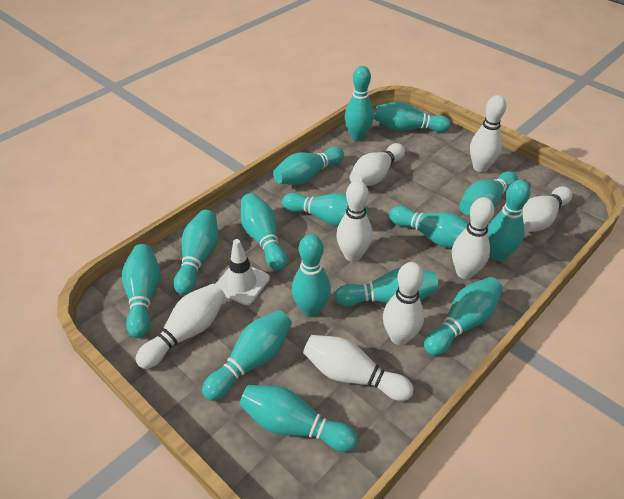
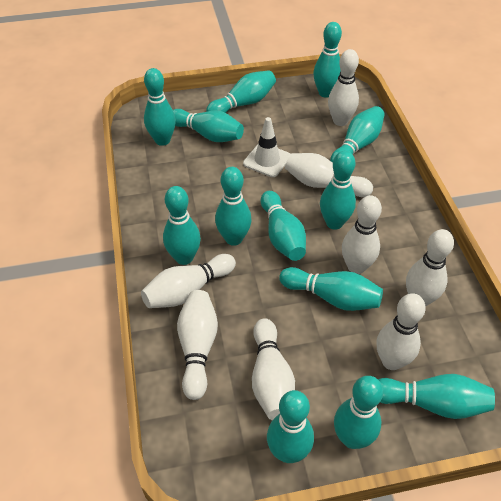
turquoise bowling pin: [122,244,161,338] [174,210,218,295] [202,310,292,401] [239,385,358,452] [241,193,287,270] [273,147,344,185] [282,193,369,227] [292,234,331,317] [334,268,439,306] [345,66,374,141] [374,102,451,133] [389,206,469,248] [424,277,503,356] [459,171,518,215] [487,180,531,261] = 15 -> [144,68,176,146] [163,186,201,265] [173,109,244,142] [206,70,276,113] [215,167,252,246] [261,191,306,261] [267,390,314,463] [279,267,383,311] [313,22,342,98] [320,151,356,230] [330,106,385,163] [334,376,383,449] [378,374,495,419] = 13

